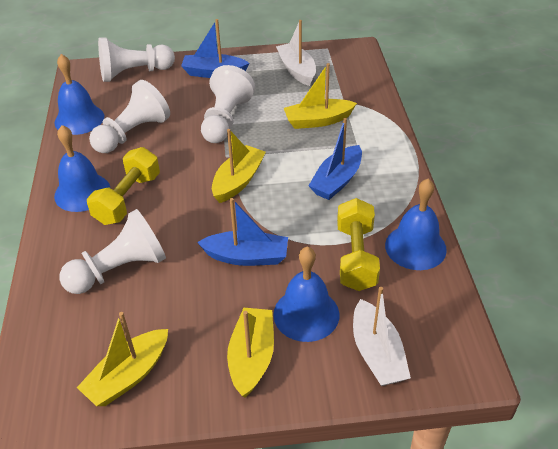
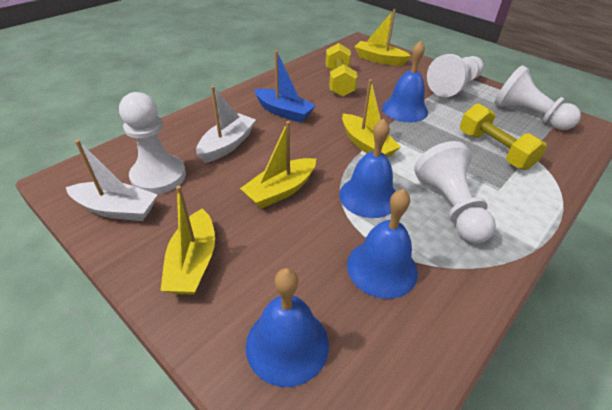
blue boat: [181,19,250,78] [197,198,288,266] [309,118,362,200] = 3 -> [254,50,316,123] = 1

